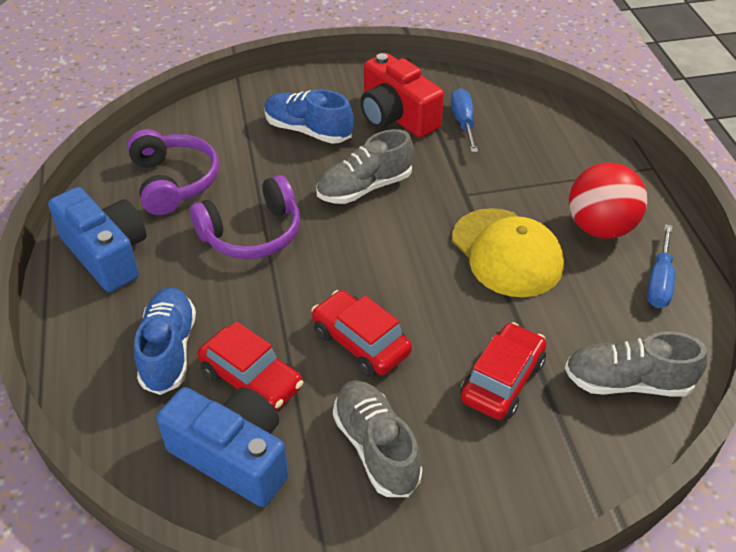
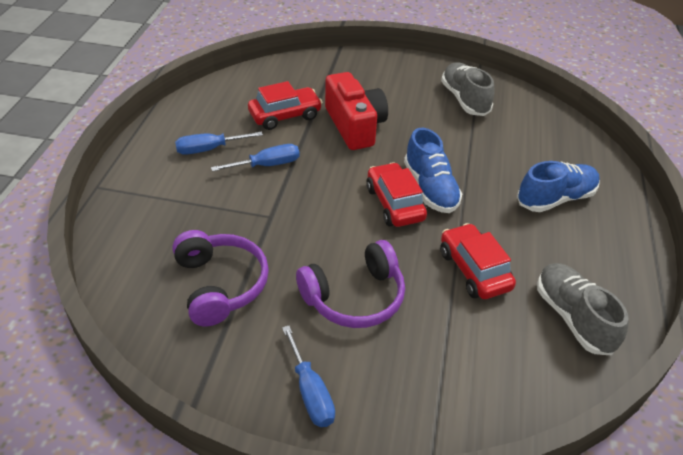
blue camera: [48,187,147,292] [157,387,289,507] = 2 -> none = 0
blue screwdriver: [451,88,478,153] [647,224,675,308] = 2 -> [175,131,263,155] [211,144,300,172] [282,325,335,427] = 3
grey shoe: [316,129,414,204] [333,380,422,497] [565,331,707,397] = 3 -> [441,62,495,116] [537,263,629,355] = 2
red ball: [569,162,647,239] = 1 -> none = 0
yellow cap: [452,208,564,297] = 1 -> none = 0

